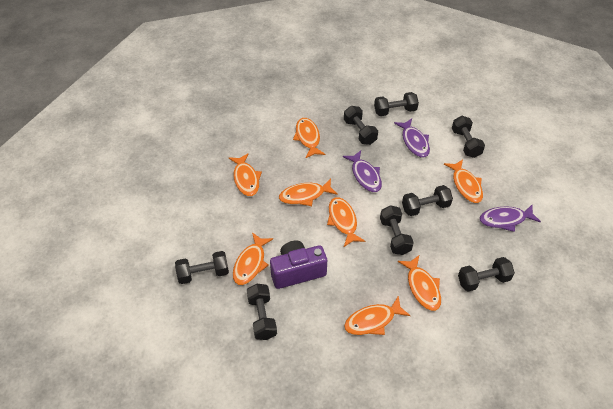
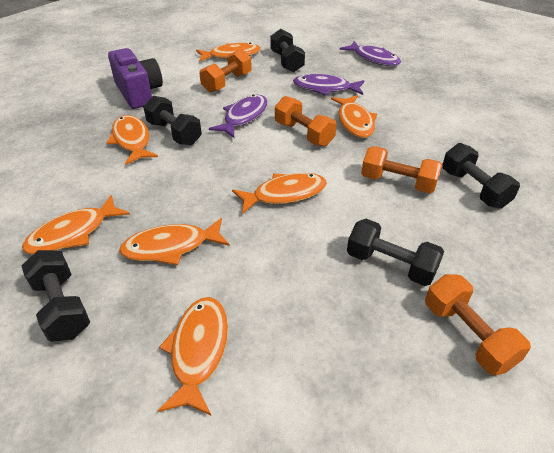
black dumbbell: [175,251,229,284] [247,284,277,340] [344,106,378,145] [374,92,419,116] [380,205,414,255] [402,185,453,216] [452,116,485,158] [458,257,515,292] = 8 -> [22,250,90,342] [143,96,202,145] [270,29,305,72] [347,219,444,286] [442,143,520,209] = 5
orange dumbbell: none = 0 -> [199,49,252,93] [275,96,337,146] [361,146,442,194] [425,274,531,375] = 4
orange fish: [229,153,262,196] [233,232,273,285] [279,178,338,206] [293,118,325,159] [327,197,365,247] [344,296,411,335] [398,256,441,311] [444,159,483,203] = 8 -> [22,195,130,254] [107,115,158,165] [119,218,230,265] [158,297,228,415] [196,43,261,62] [232,173,327,214] [331,95,377,138] = 7

